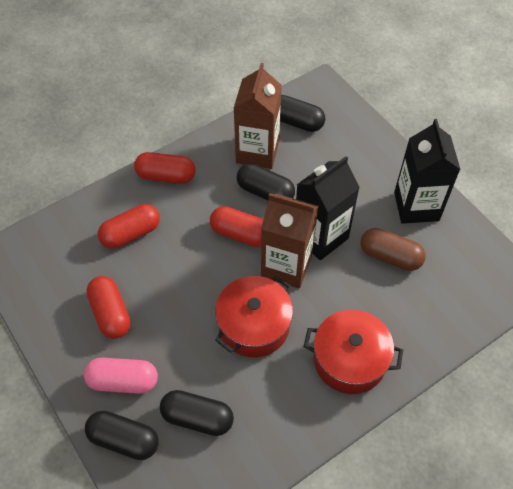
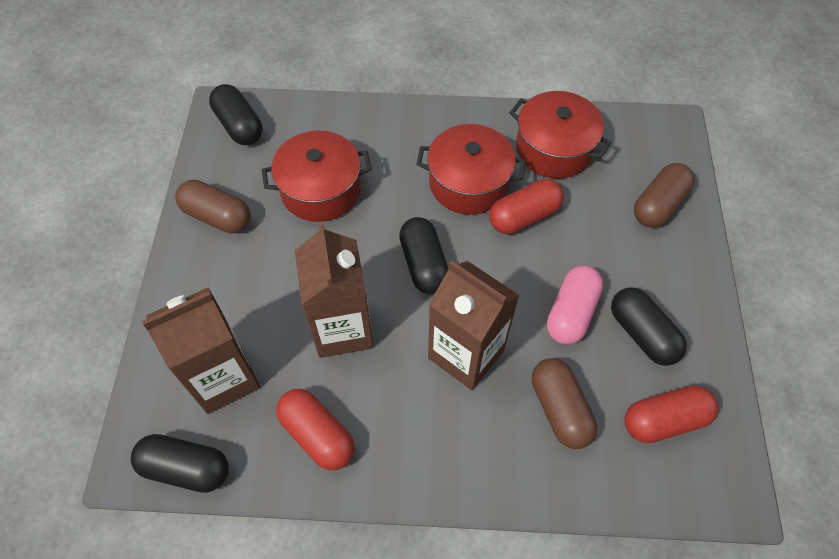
black carton: [296,156,360,260] [394,119,461,224] = 2 -> none = 0
brown capsule: [360,228,426,271] = 1 -> [175,180,251,233] [532,358,597,449] [634,163,695,228] = 3
brown carton: [234,63,282,169] [261,193,318,289] = 2 -> [142,287,260,414] [295,223,374,358] [428,260,520,390] = 3
red capsule: [86,276,130,339] [98,204,160,249] [134,152,196,184] [210,206,263,247] = 4 -> [276,389,355,470] [489,179,564,234] [625,385,719,443] = 3
red pot: [215,275,293,357] [303,310,403,394] = 2 -> [262,131,372,222] [416,124,526,215] [509,91,612,179] = 3

